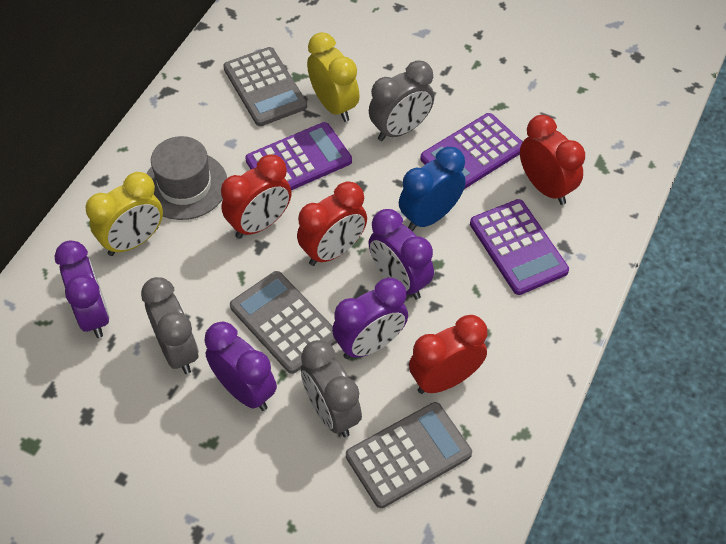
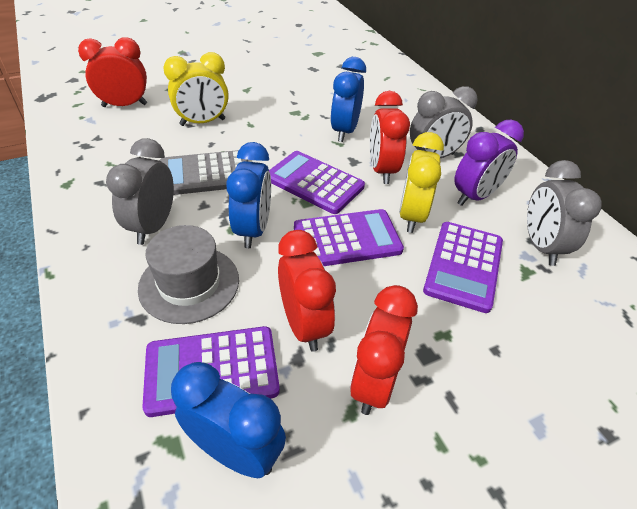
blue clock: [399,147,466,231] = 1 -> [171,362,286,478] [226,142,271,248] [330,57,366,142] = 3
grey calculator: [223,47,307,126] [230,271,337,374] [346,402,472,508] = 3 -> [160,150,248,195] = 1
purple calculator: [245,122,352,190] [420,113,523,189] [470,199,569,295] = 3 -> [142,326,280,417] [269,151,365,214] [294,209,404,266] [423,222,503,313] = 4
purple clock: [54,240,109,338] [205,322,277,411] [332,278,408,359] [369,209,434,299] = 4 -> [454,120,524,206] = 1

